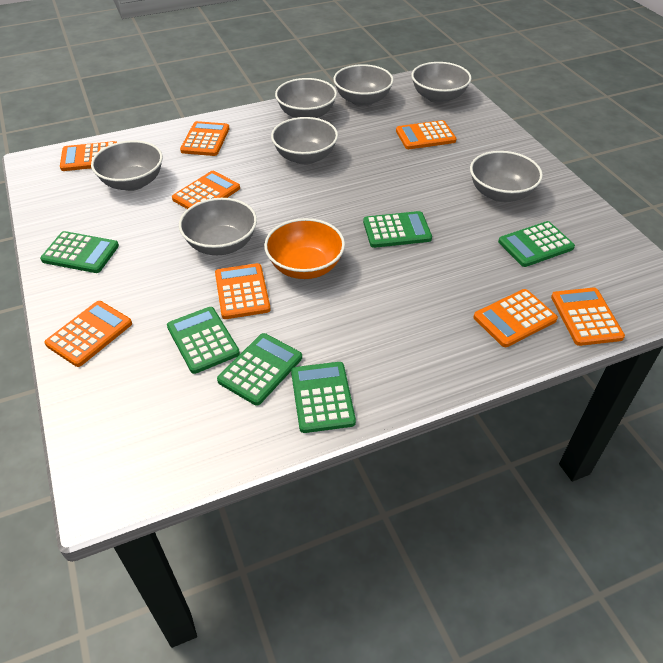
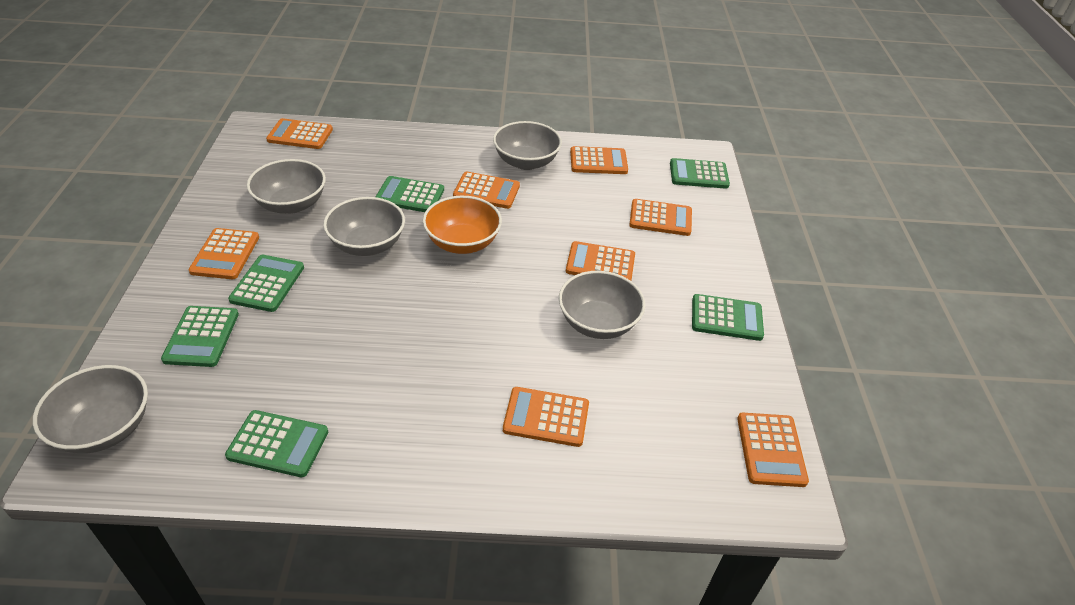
grey bowl: [91,140,163,191] [179,198,257,255] [271,117,338,165] [275,78,337,118] [334,64,394,106] [412,62,472,103] [470,151,543,202] = 7 -> [33,365,148,453] [247,159,326,214] [323,197,405,256] [493,121,562,170] [559,271,645,339] = 5

